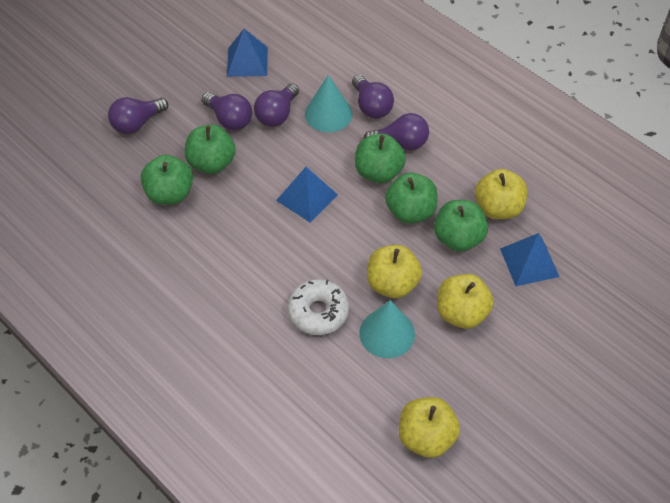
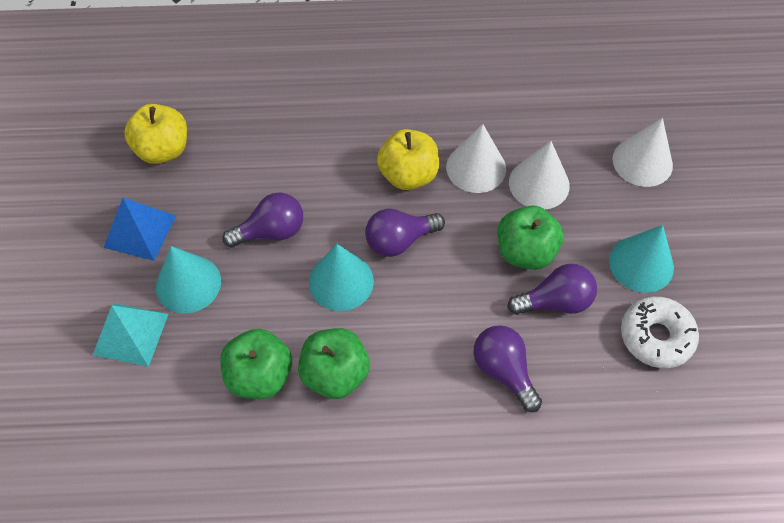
blue pyramid: [227,29,268,77] [276,167,338,223] [500,233,560,286] = 3 -> [103,198,176,261] = 1
green apple: [141,155,193,205] [185,124,236,174] [355,134,406,183] [385,173,437,224] [434,200,488,251] = 5 -> [220,329,292,399] [298,328,370,399] [497,205,564,270] = 3
purple light bulb: [108,97,168,134] [202,92,252,130] [254,83,299,127] [352,75,394,118] [363,113,429,150] = 5 -> [222,192,303,248] [365,209,445,257] [473,325,542,412] [507,264,597,315] = 4
turquoise cone: [305,75,352,132] [359,300,415,358] = 2 -> [156,246,221,314] [309,244,374,311] [609,225,674,293] = 3
turquoise pyramid: none = 0 -> [93,303,168,367] = 1
white cone: none = 0 -> [446,124,506,193] [509,141,570,209] [613,118,673,187] = 3
yellow apple: [367,245,422,298] [399,397,460,458] [437,274,494,329] [475,169,528,219] = 4 -> [124,104,187,164] [377,129,439,190] = 2

